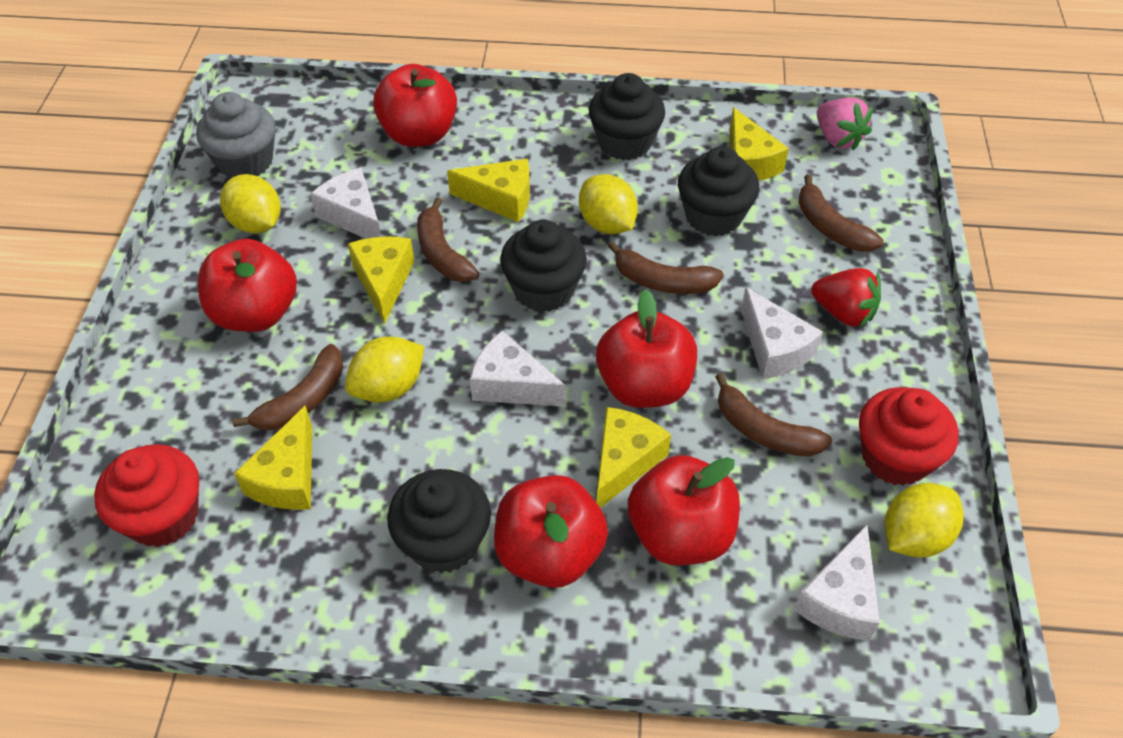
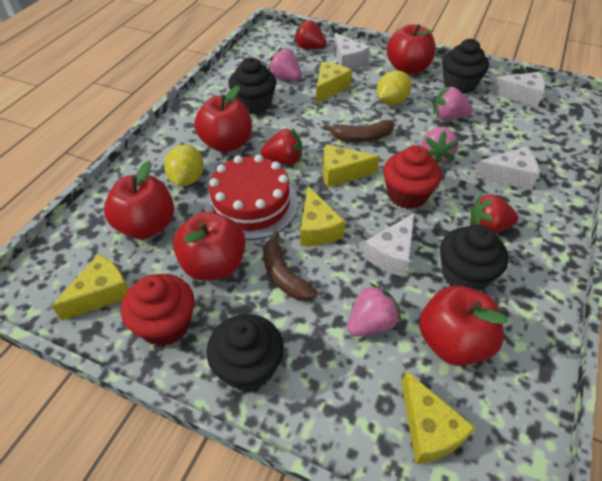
brown banana: [232,344,343,430] [417,197,479,282] [608,241,723,294] [715,373,832,457] [799,174,883,252] = 5 -> [263,231,318,301] [323,120,394,142] = 2
grey cupcake: [196,92,275,178] = 1 -> none = 0
pink strawberry: [817,97,873,151] = 1 -> [268,48,301,81] [347,283,401,336] [422,127,459,164] [433,87,473,120] = 4
red cake: none = 0 -> [204,154,298,240] = 1
red strawberry: [811,268,881,328] = 1 -> [261,128,302,165] [294,19,327,49] [470,194,518,233] = 3
yellow lemon: [220,174,281,233] [345,336,424,402] [579,174,638,234] [885,483,964,557] = 4 -> [164,145,204,186] [377,71,412,105] = 2

